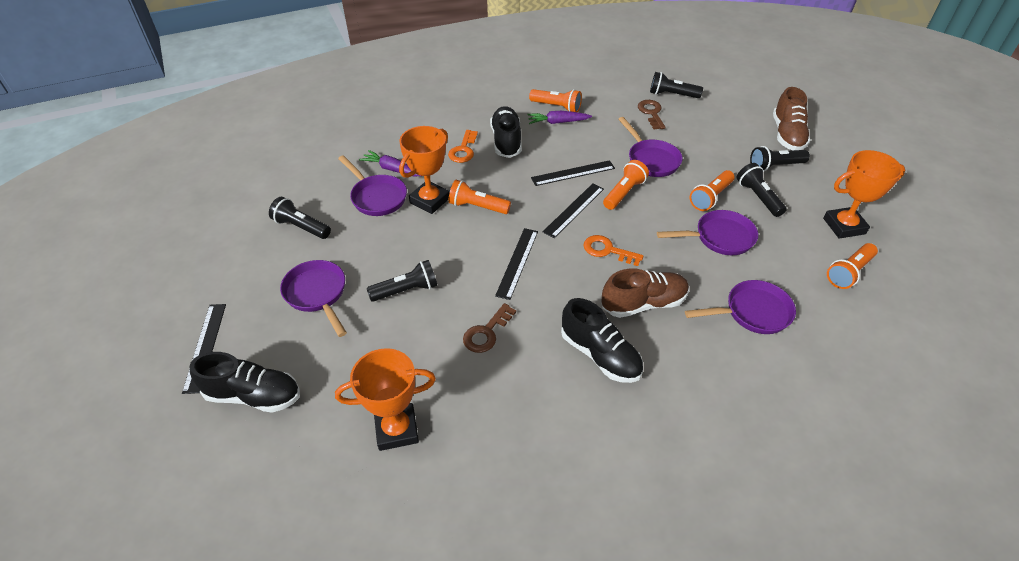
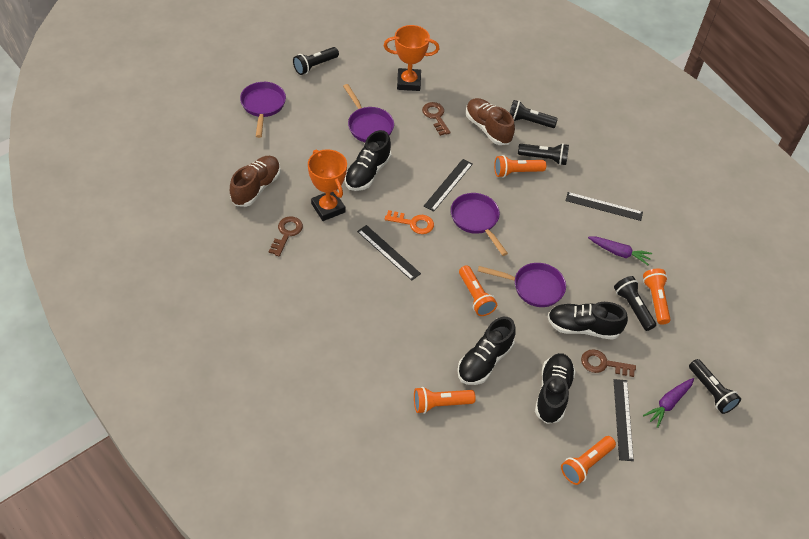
black shoe: [190,352,300,413] [490,106,522,158] [561,298,643,383] = 3 -> [345,130,391,191] [457,317,516,385] [535,353,576,424] [548,302,628,340] = 4
brown key: [463,303,516,353] [638,100,666,130] = 2 -> [269,216,303,256] [422,102,450,136] [581,349,636,377] = 3
orange key: [448,130,478,163] [583,235,643,266] = 2 -> [385,210,434,234] = 1
orange trophy: [335,348,436,451] [399,126,450,214] [823,150,905,239] = 3 -> [308,149,347,221] [384,25,439,91] = 2
purple pan: [280,260,347,337] [338,155,407,216] [618,117,683,177] [657,210,758,255] [685,280,796,334] = 5 -> [240,82,286,138] [343,84,394,142] [451,193,508,256] [478,263,566,307] = 4

